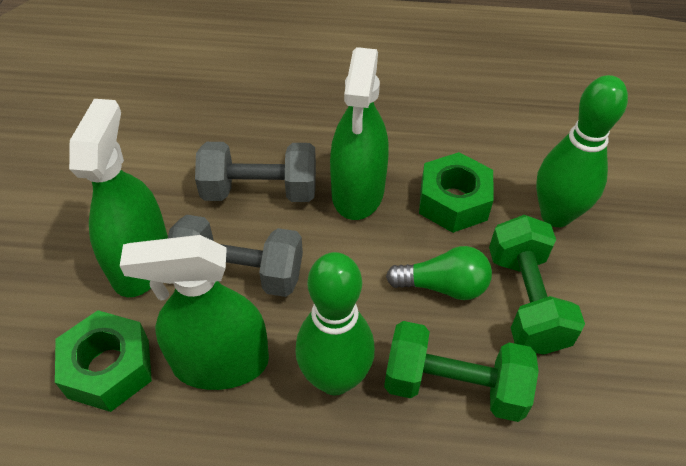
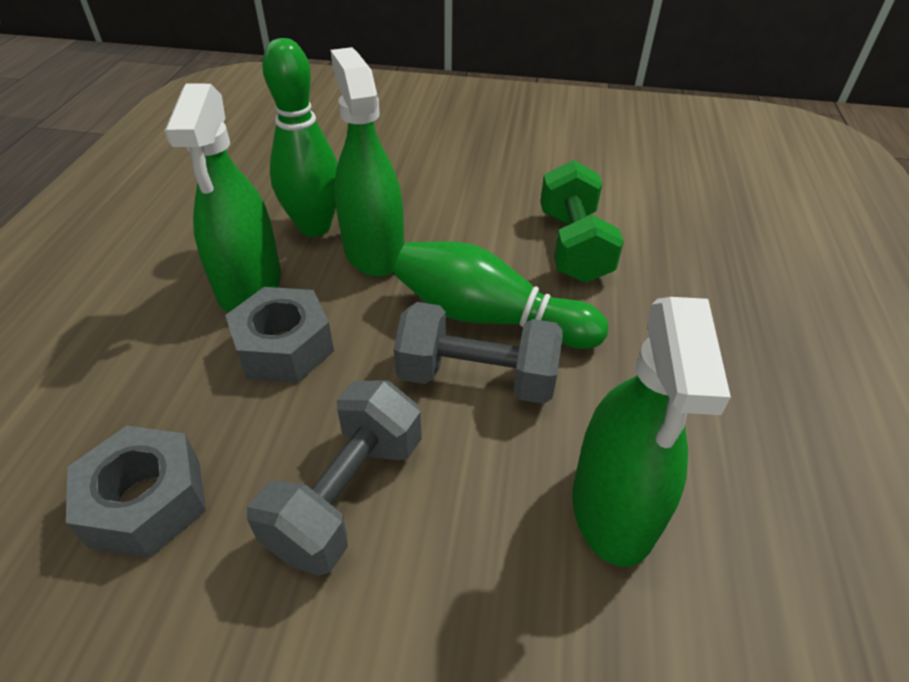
green dumbbell: [384,321,539,422] [489,215,585,355] = 2 -> [540,160,624,283] = 1
green light bulb: [386,246,492,300] = 1 -> none = 0
green nut: [55,310,152,412] [419,152,494,233] = 2 -> none = 0
grey nut: none = 0 -> [66,425,206,558] [225,287,334,383] = 2

